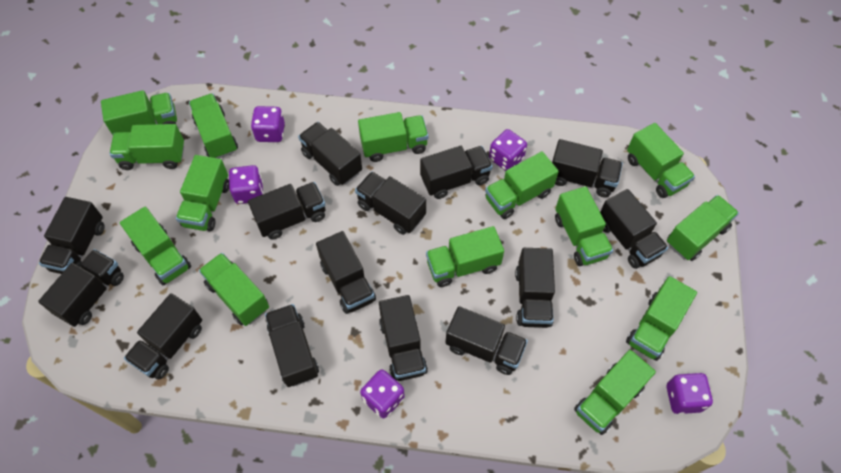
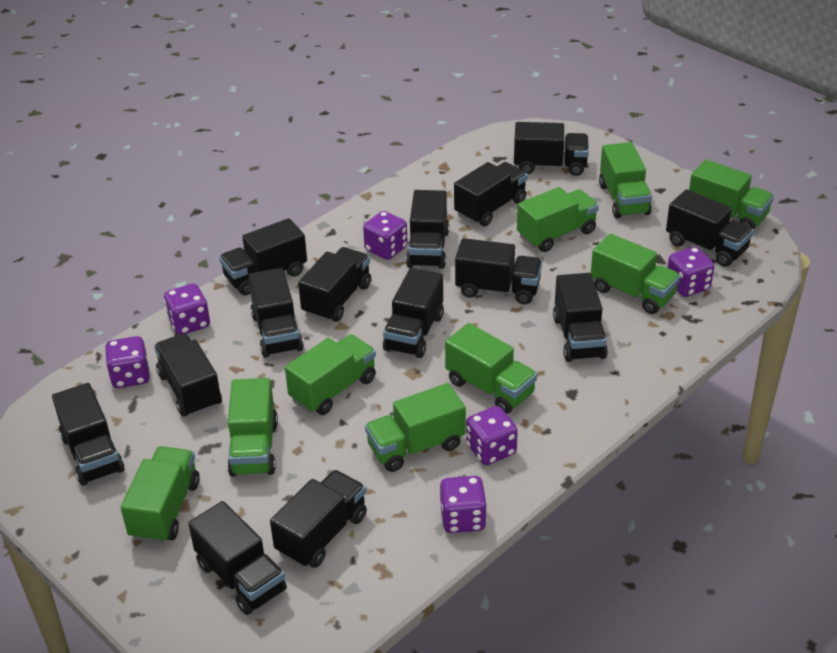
green truck: [101,90,177,135] [109,124,184,170] [120,207,191,285] [176,155,229,231] [189,93,238,159] [199,253,269,326] [358,112,428,162] [426,226,504,287] [485,152,559,219] [555,186,613,266] [574,350,656,435] [626,276,697,361] [627,123,695,198] [667,195,739,261] = 14 -> [121,446,200,543] [227,378,278,477] [285,334,376,415] [365,383,466,472] [445,323,537,414] [517,187,599,252] [591,234,680,314] [599,142,652,219] [689,160,774,229] = 9
purple dice: [229,165,263,204] [251,106,285,142] [360,370,404,418] [489,129,527,171] [667,373,713,414] = 5 -> [105,336,150,388] [164,283,210,335] [363,211,408,260] [440,476,487,533] [466,406,518,465] [667,247,714,297] = 6

